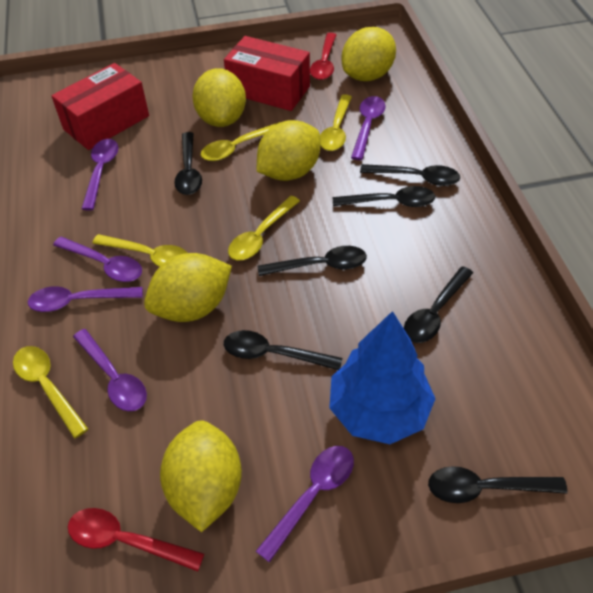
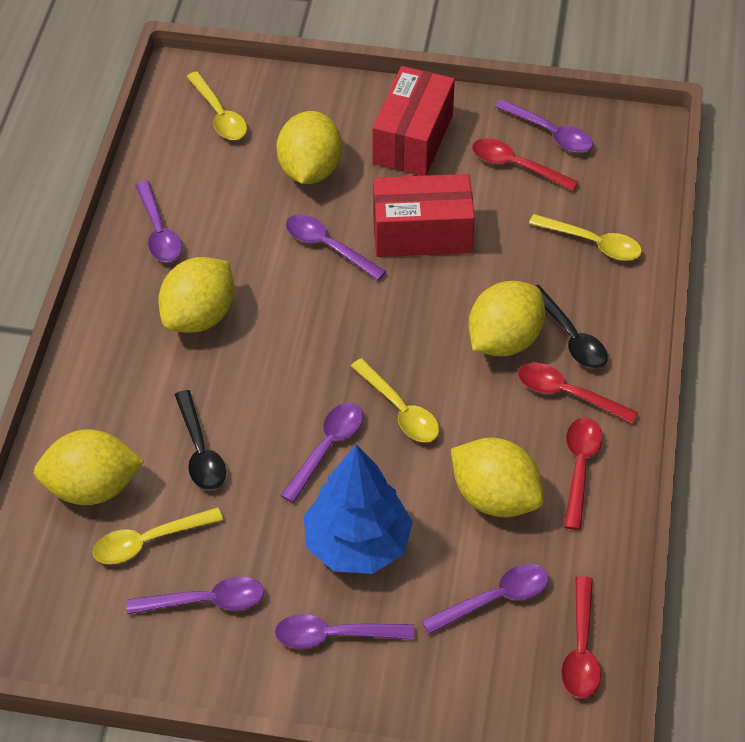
black spoon: [174,132,202,195] [224,330,342,370] [258,246,367,276] [333,186,435,207] [360,164,460,186] [404,266,473,343] [428,466,568,503] = 7 -> [175,390,226,490] [535,285,608,369] = 2
purple spoon: [28,286,143,312] [53,237,142,282] [73,329,147,411] [81,139,119,211] [256,446,354,563] [351,96,386,160] = 6 -> [127,577,264,614] [135,181,182,262] [275,614,414,649] [280,403,363,503] [286,214,386,281] [421,564,549,634] [495,99,593,153] = 7
red spoon: [68,508,204,571] [310,33,336,80] = 2 -> [472,138,579,191] [518,363,639,424] [561,576,601,698] [564,418,602,530] = 4
yellow spoon: [13,346,88,438] [92,234,188,267] [201,122,280,161] [228,196,300,260] [320,94,352,151] = 5 -> [93,507,223,564] [186,71,247,140] [351,358,440,442] [529,214,642,261] = 4

